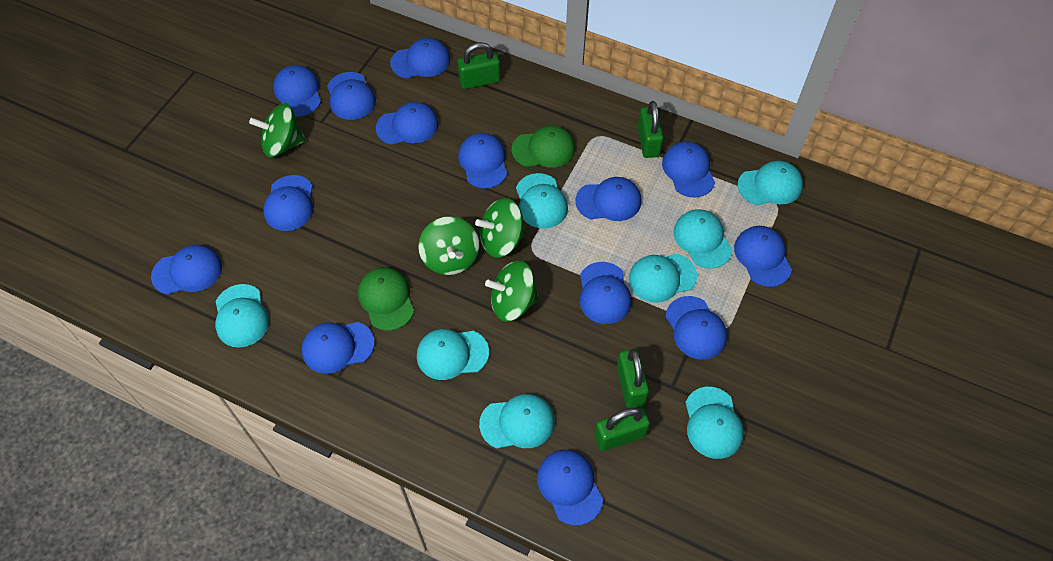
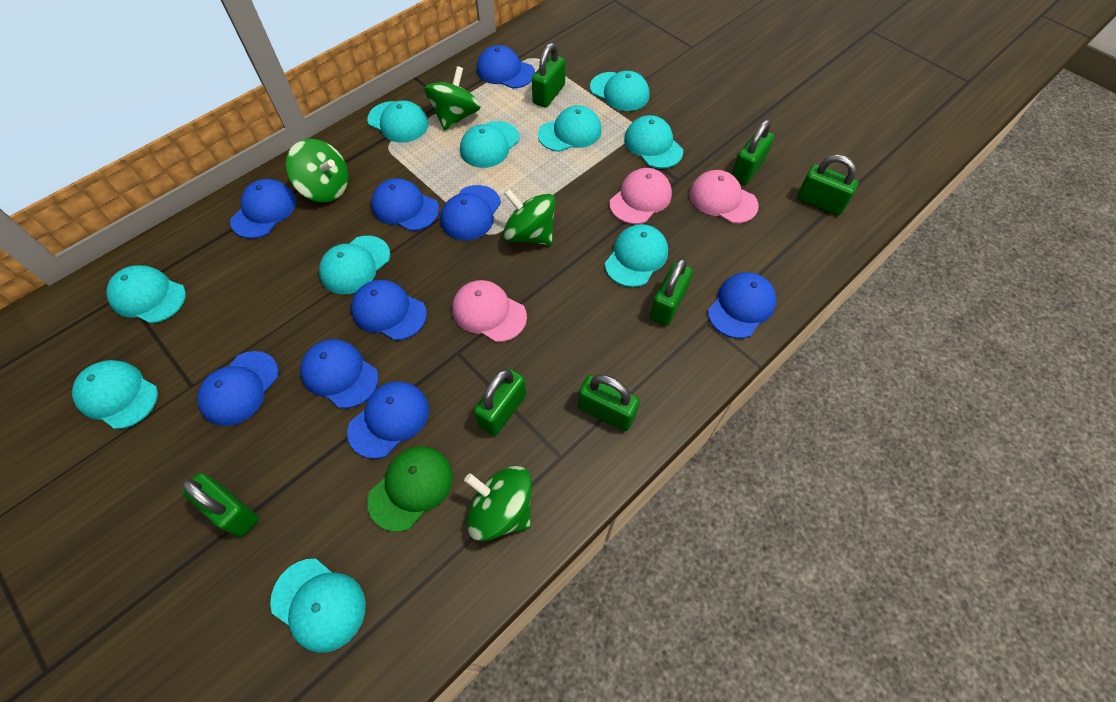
blue cap: [151,245,222,295] [263,175,313,231] [273,65,321,116] [302,322,374,374] [327,72,376,120] [376,102,439,145] [390,38,450,79] [458,133,507,189] [537,450,603,526] [575,177,641,221] [580,262,631,324] [662,142,715,198] [666,296,727,360] [734,226,792,287] = 14 -> [197,351,279,426] [230,179,296,238] [300,339,379,408] [347,381,429,459] [351,280,427,341] [371,178,439,231] [440,185,501,240] [477,45,535,88] [708,272,777,338] = 9
green cap: [358,267,414,331] [512,125,575,168] = 2 -> [367,446,453,532] = 1
green padlock: [457,42,500,89] [594,407,650,451] [617,349,649,408] [638,101,664,158] = 4 -> [181,473,259,537] [474,368,526,436] [532,43,565,107] [578,374,640,432] [650,258,693,326] [732,119,774,185] [797,155,858,215] = 7
pink cap: none = 0 -> [452,280,527,342] [610,168,672,224] [689,170,759,224] = 3
turquoise cap: [215,284,269,348] [417,329,489,380] [479,394,555,448] [516,173,568,229] [629,253,697,303] [673,209,732,269] [685,387,744,459] [738,161,803,205] = 8 -> [72,360,158,429] [106,265,186,324] [270,559,366,653] [319,236,390,294] [367,100,429,143] [460,121,520,168] [538,106,602,152] [590,71,650,111] [605,224,668,287] [624,115,683,169] = 10

